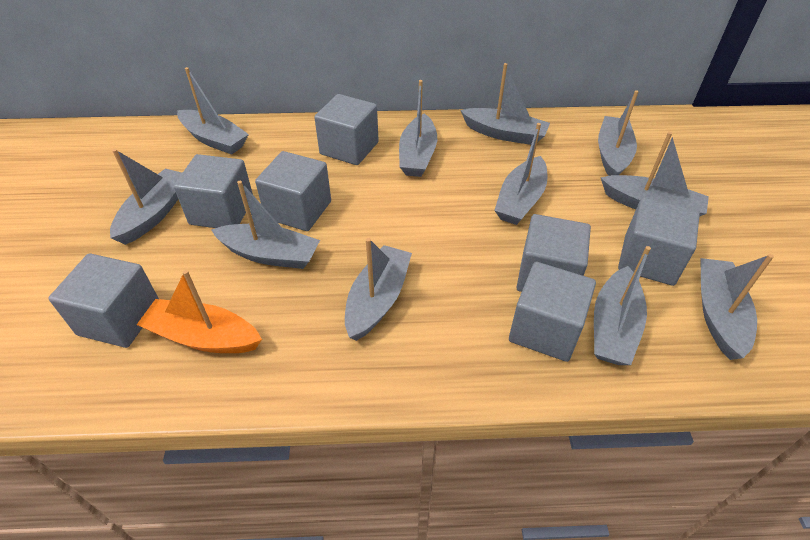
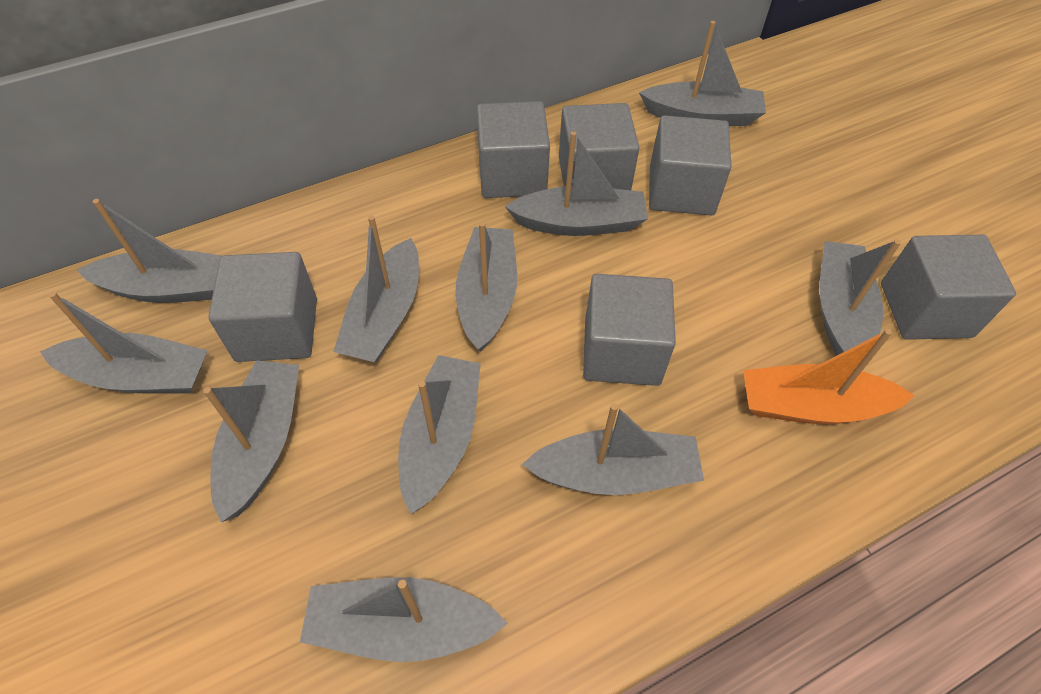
grey cube: [48,253,159,348] [174,154,253,228] [255,151,331,231] [314,94,379,165] [509,262,596,362] [516,214,591,292] [618,197,700,286] = 7 -> [208,252,317,362] [477,101,550,198] [559,103,640,190] [583,274,676,386] [649,115,732,216] [881,235,1016,340] = 6

